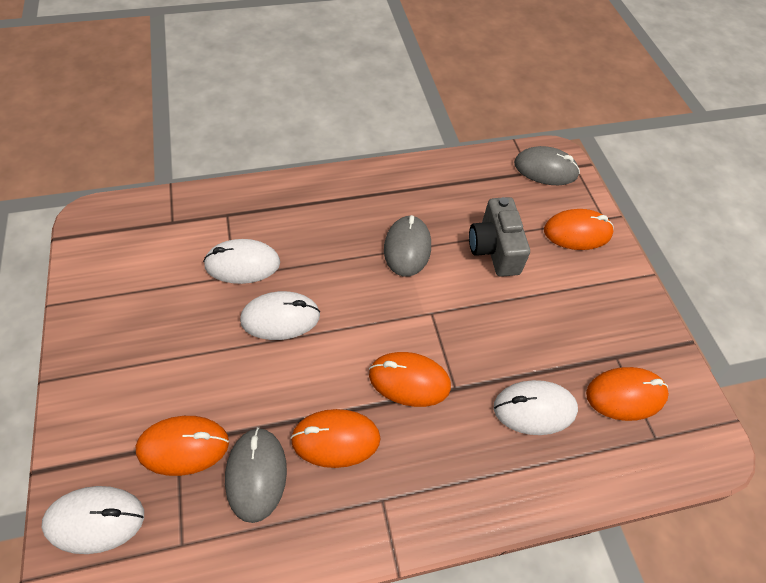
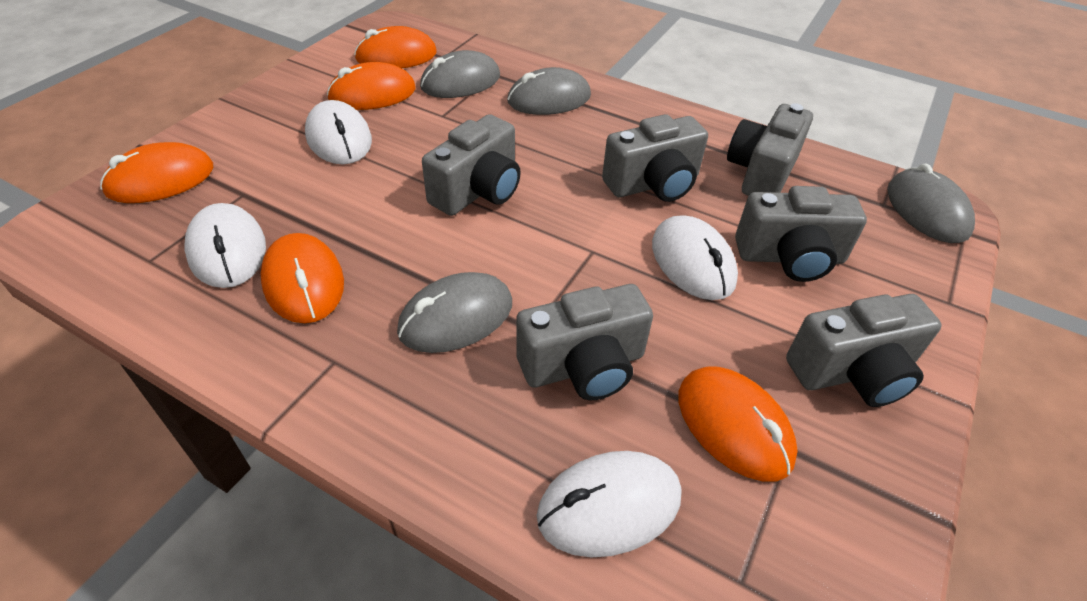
grey camera: [469,197,530,277] = 1 -> [422,114,521,216] [516,284,653,400] [602,114,708,202] [727,103,813,196] [735,186,867,282] [786,294,942,407] = 6
grey mouse: [225,428,287,523] [384,215,431,277] [514,146,580,185] = 3 -> [397,272,512,353] [420,50,500,98] [507,67,591,115] [887,163,975,243] = 4

